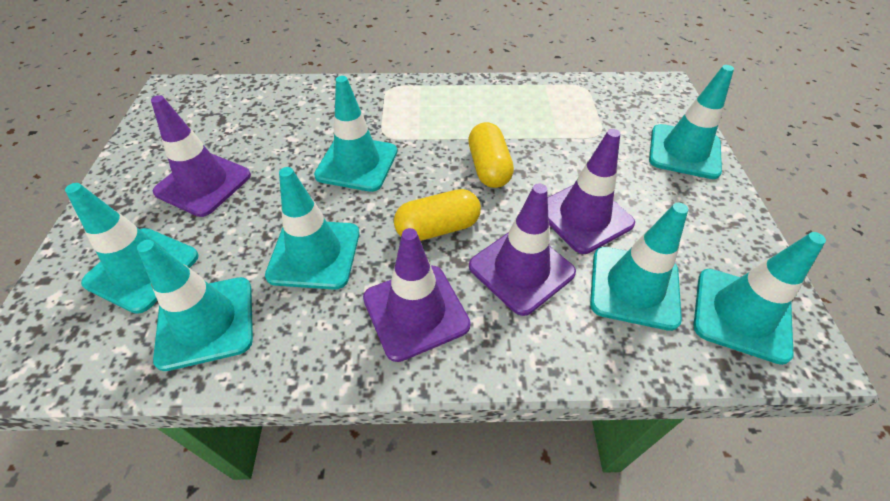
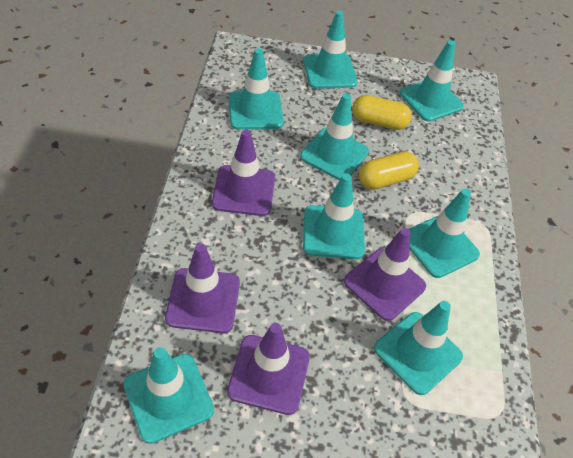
turquoise traffic cone: [65,183,199,314] [137,240,253,371] [265,167,359,290] [314,76,397,192] [590,203,688,331] [649,65,734,179] [694,232,826,365] = 7 -> [123,347,214,444] [229,48,284,130] [300,93,369,180] [303,11,357,89] [303,173,365,259] [374,301,463,395] [400,40,464,122] [409,189,480,278] = 8

